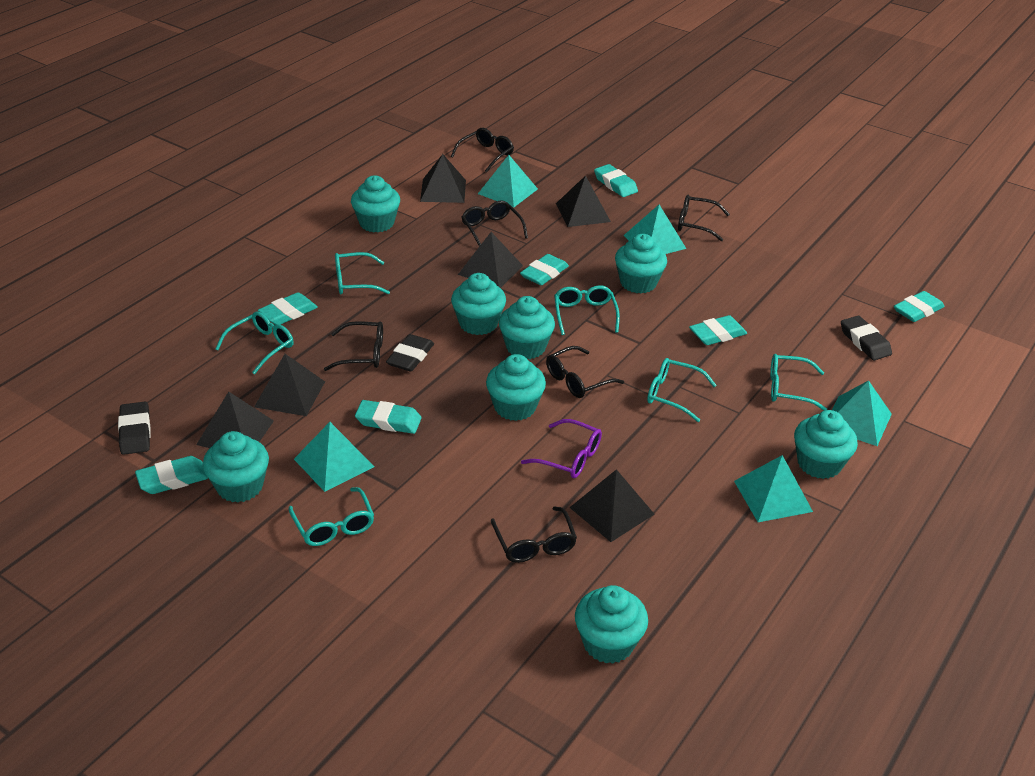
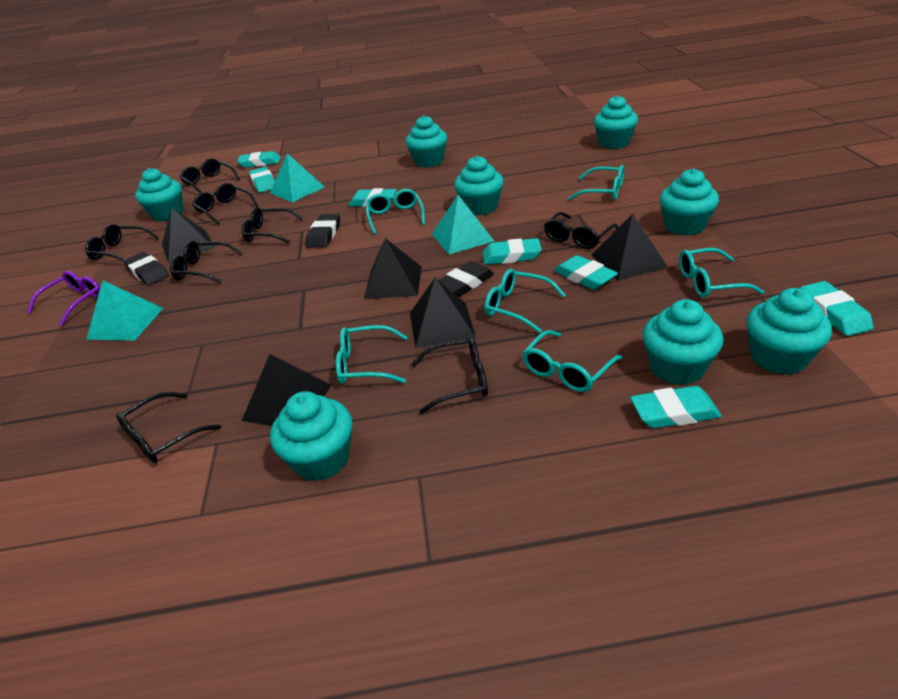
black glasses: [324,321,383,371] [451,128,514,172] [462,200,528,246] [491,507,577,563] [546,346,624,398] [678,195,730,241] = 6 -> [85,224,159,262] [116,392,221,463] [170,240,243,283] [180,158,240,193] [192,183,258,225] [242,207,303,244] [411,337,488,414] [544,212,619,249] = 8
black pyramid: [196,391,274,448] [254,354,325,416] [420,154,466,203] [458,232,523,288] [556,175,611,227] [569,469,654,542] = 6 -> [162,207,215,263] [242,354,331,426] [364,238,421,299] [410,277,476,348] [591,214,668,281] = 5
turquoise pyramid: [294,422,374,492] [478,155,538,208] [623,205,686,254] [734,455,813,522] [832,380,892,446] = 5 -> [87,281,163,341] [270,153,325,202] [432,195,494,254] = 3

